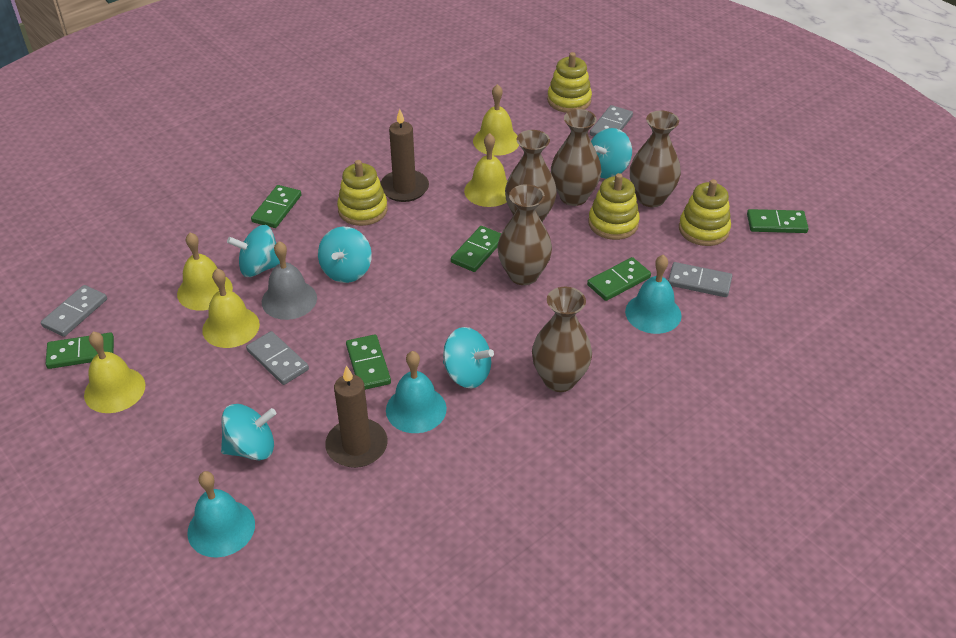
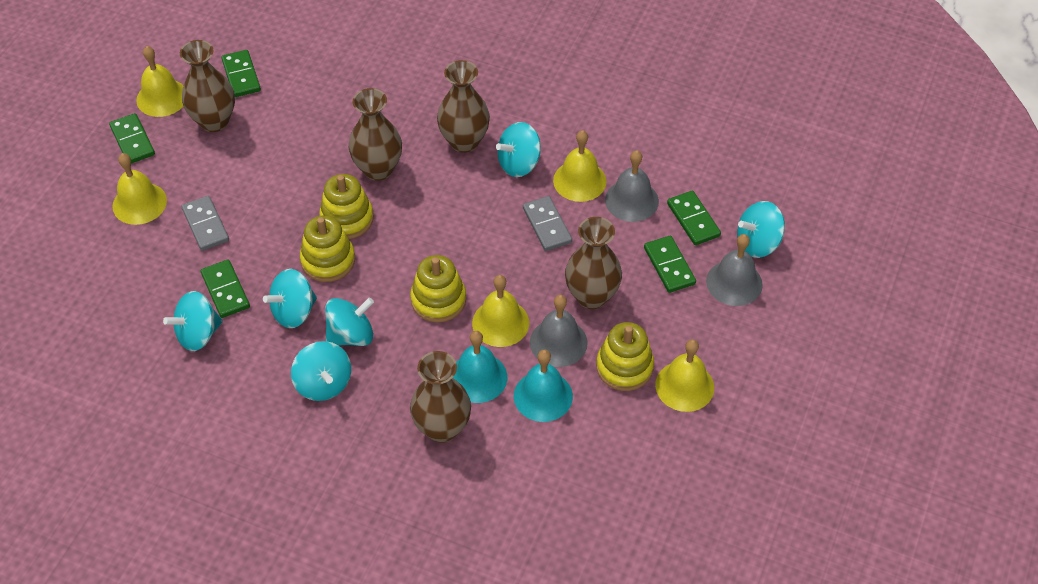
brown candle: [325,365,388,468] [380,109,429,202] = 2 -> none = 0
green domino: [46,332,114,369] [251,185,302,228] [346,334,391,390] [451,226,501,272] [587,257,651,301] [747,209,809,233] = 6 -> [109,113,155,164] [201,259,250,318] [221,50,261,97] [644,236,696,293] [667,191,721,245] = 5
grey bell: [262,241,317,320] = 1 -> [530,295,588,367] [605,150,659,222] [706,234,763,306] = 3
grey domino: [41,285,107,337] [246,331,309,385] [590,105,633,137] [668,262,732,297] = 4 -> [182,196,229,251] [523,196,572,251] = 2
turquoise bell: [187,471,255,558] [386,351,447,433] [625,255,681,334] = 3 -> [453,331,507,403] [514,350,573,422] = 2
turquoise spinning top: [221,404,276,460] [227,225,280,277] [318,227,372,283] [443,327,494,388] [591,128,632,179] = 5 -> [163,291,223,351] [263,269,317,328] [291,341,351,401] [325,297,374,346] [496,122,541,177] [737,201,785,258] = 6

